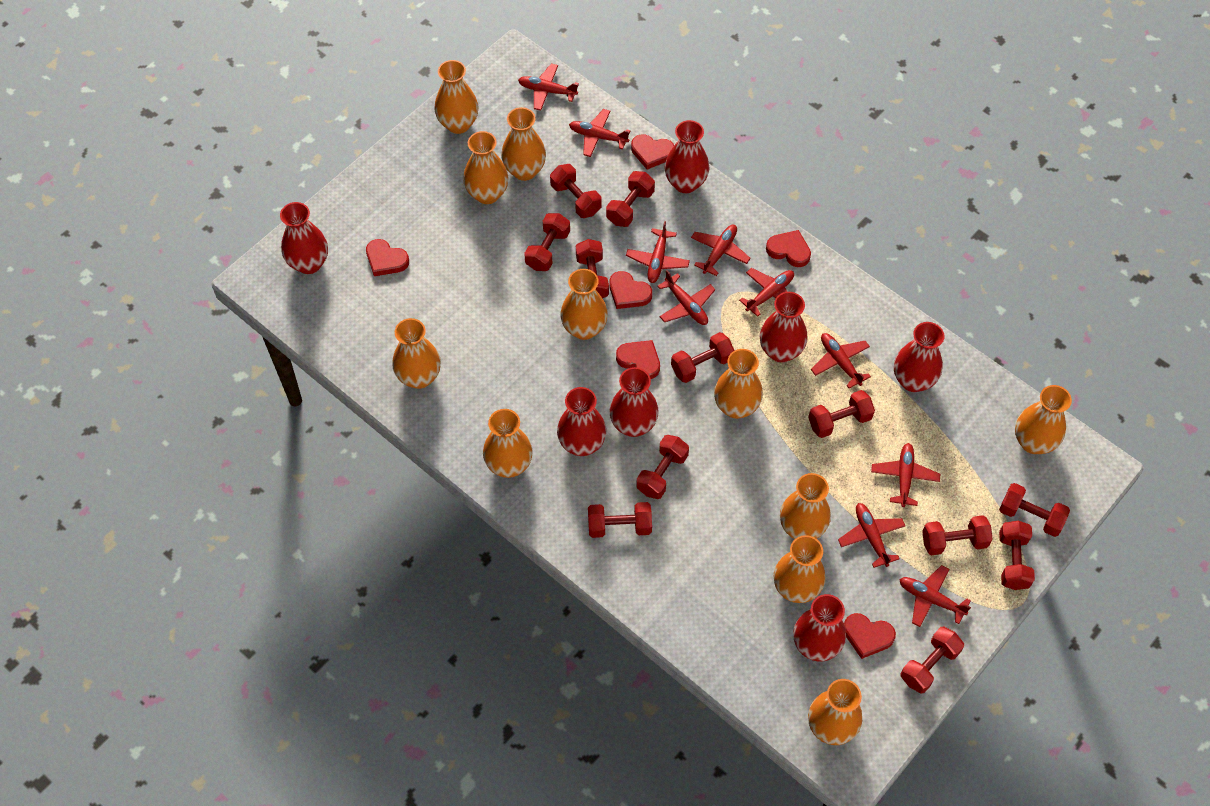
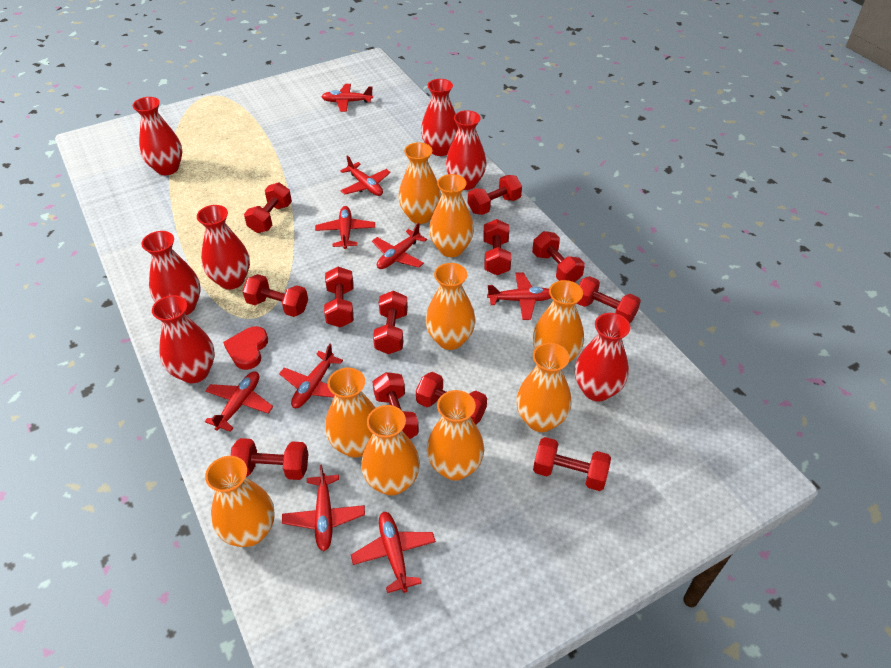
orange vase: [392,318,441,389] [434,60,478,134] [463,131,509,204] [483,409,533,478] [501,107,546,181] [560,269,608,340] [714,349,763,419] [774,535,825,603] [780,473,831,539] [808,679,862,745] [1015,385,1072,454] = 11 -> [205,456,275,547] [325,368,375,458] [361,405,420,496] [398,142,441,224] [425,263,476,350] [427,390,484,480] [429,174,474,257] [516,343,572,432] [533,280,584,363] = 9
red heart: [366,239,409,276] [609,271,652,309] [616,340,660,379] [631,134,674,169] [766,230,811,267] [844,613,896,659] = 6 -> [223,326,268,370] = 1
red plane: [518,64,579,111] [569,109,631,157] [626,221,690,283] [657,270,716,325] [691,225,751,276] [739,268,794,317] [811,333,871,389] [838,503,905,568] [871,443,940,507] [899,565,971,627] = 10 -> [205,371,273,432] [279,344,343,408] [282,465,365,551] [315,206,375,249] [321,84,373,112] [340,155,391,196] [351,512,436,593] [372,223,427,269] [487,272,551,320] = 9

